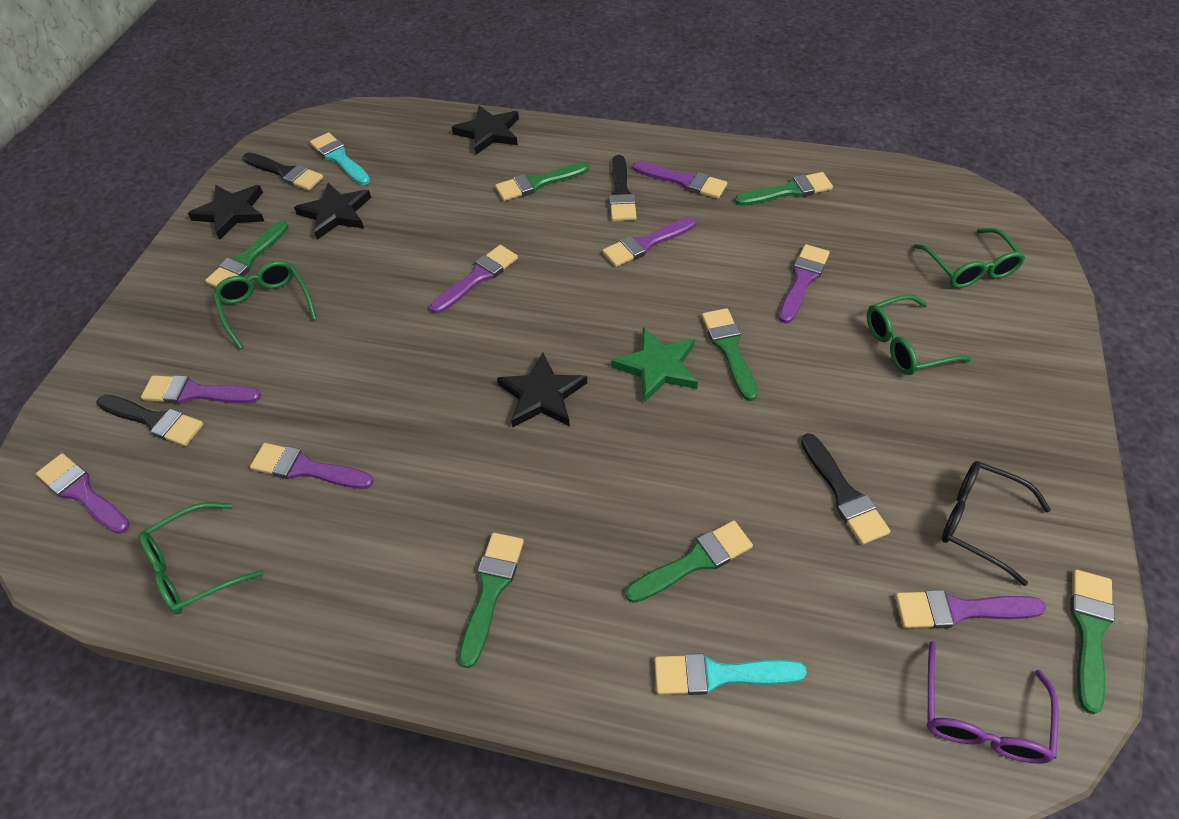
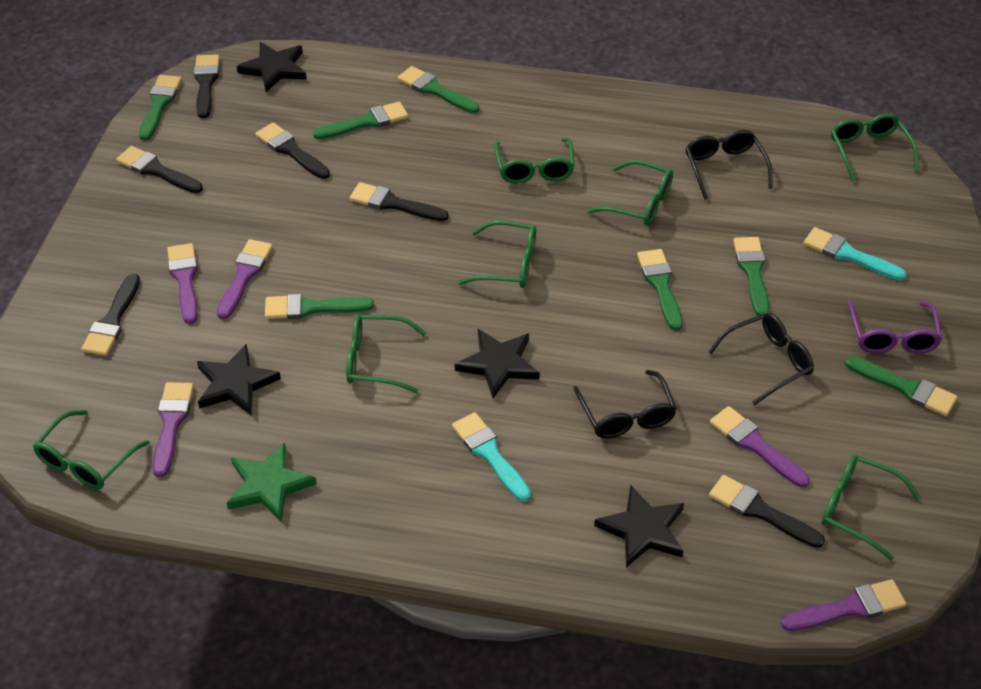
black brush: [96,395,203,446] [243,152,323,191] [609,155,637,221] [801,433,891,545] = 4 -> [81,274,140,356] [116,146,203,193] [194,54,219,118] [255,123,330,179] [350,182,449,221] [709,475,825,548] = 6
black glasses: [942,461,1051,586] = 1 -> [573,370,677,439] [685,130,773,200] [708,313,814,405] = 3
green glasses: [139,502,264,614] [213,261,317,350] [867,294,972,375] [913,228,1025,288] = 4 -> [33,410,150,489] [346,314,426,393] [458,221,536,288] [494,138,575,183] [587,160,673,226] [821,455,921,561] [831,113,919,182] = 7
purple brush: [36,453,130,534] [141,375,261,404] [250,443,374,489] [430,245,518,314] [602,217,696,267] [633,161,727,199] [779,244,830,324] [895,590,1046,629] = 8 -> [153,382,194,477] [167,243,198,324] [217,239,273,319] [710,406,809,487] [781,579,906,631] = 5

